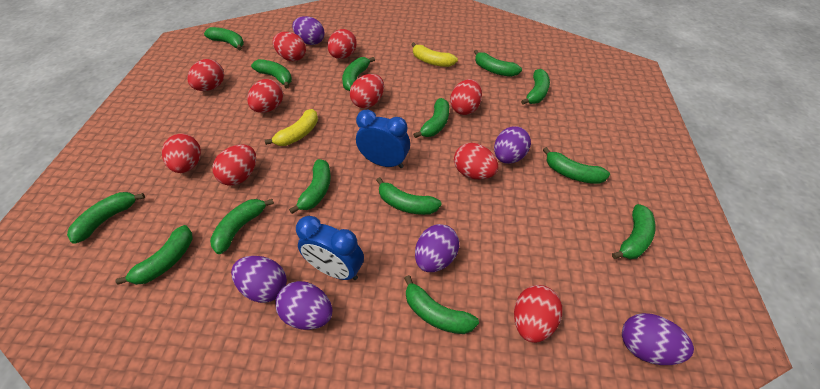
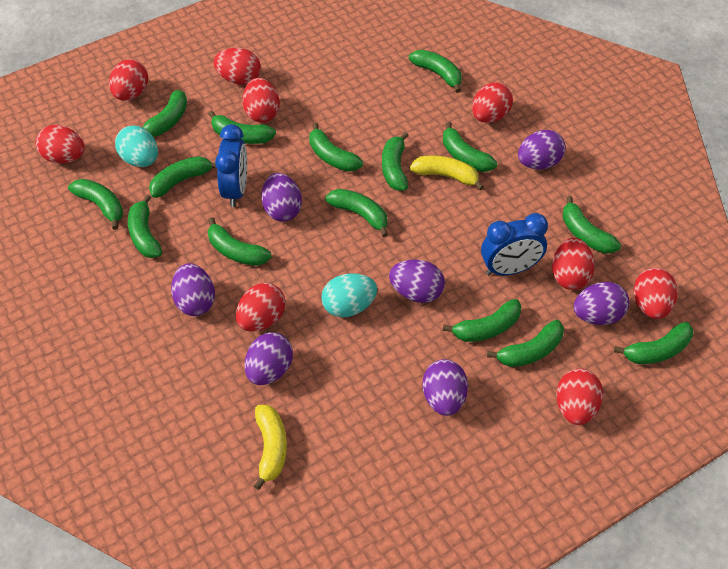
green banana: [67,192,145,244] [116,225,193,285] [204,27,244,51] [210,199,274,254] [251,59,292,89] [289,159,331,214] [342,57,375,91] [376,177,442,215] [404,275,479,334] [413,98,449,138] [474,50,522,77] [521,69,550,105] [543,147,610,184] [612,204,655,259] = 14 -> [68,179,123,230] [128,195,162,258] [142,90,187,137] [149,156,216,198] [208,111,276,144] [208,217,272,266] [309,123,363,172] [325,189,388,237] [382,132,409,191] [409,50,462,93] [443,122,497,172] [443,299,522,342] [487,320,564,367] [562,196,621,254] [614,322,693,364] = 15
purple egg: [231,256,287,303] [275,281,332,330] [292,16,324,45] [415,224,459,272] [494,127,531,164] [622,313,694,365] = 6 -> [171,263,215,316] [245,332,293,385] [261,173,302,222] [389,259,445,303] [422,359,468,416] [518,130,565,169] [574,282,629,325] = 7
red egg: [162,134,201,173] [187,59,224,91] [212,144,256,186] [247,79,283,113] [273,32,306,62] [327,29,357,59] [350,74,384,108] [450,79,482,115] [454,143,498,180] [514,285,562,343] = 10 -> [36,125,85,164] [109,59,148,101] [213,48,261,85] [236,283,286,332] [242,78,280,123] [472,82,513,123] [552,238,595,290] [556,369,603,425] [633,268,678,319] = 9
turquoise egg: none = 0 -> [115,126,158,167] [321,273,377,318] = 2

